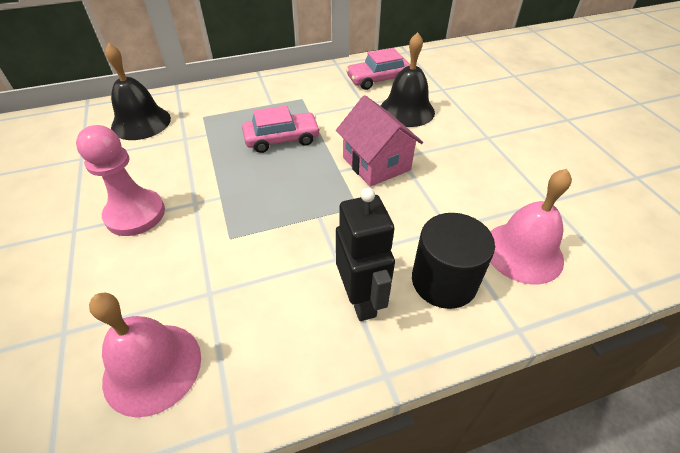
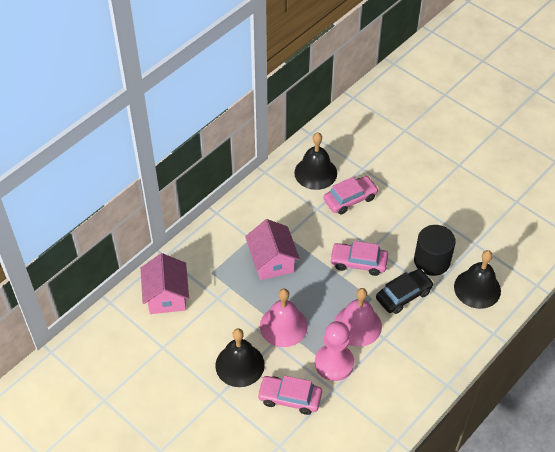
black bell: [105,43,171,140] [380,32,435,127] = 2 -> [215,328,265,387] [294,133,337,190] [454,250,501,309] = 3
black car: none = 0 -> [376,269,434,314] = 1
black robot: [336,188,395,321] = 1 -> none = 0
pink car: [242,105,320,153] [346,48,410,90] = 2 -> [257,376,322,415] [323,176,379,215] [330,241,388,276] = 3
pink house: [336,95,423,187] = 1 -> [141,253,189,314] [245,219,300,280] = 2

